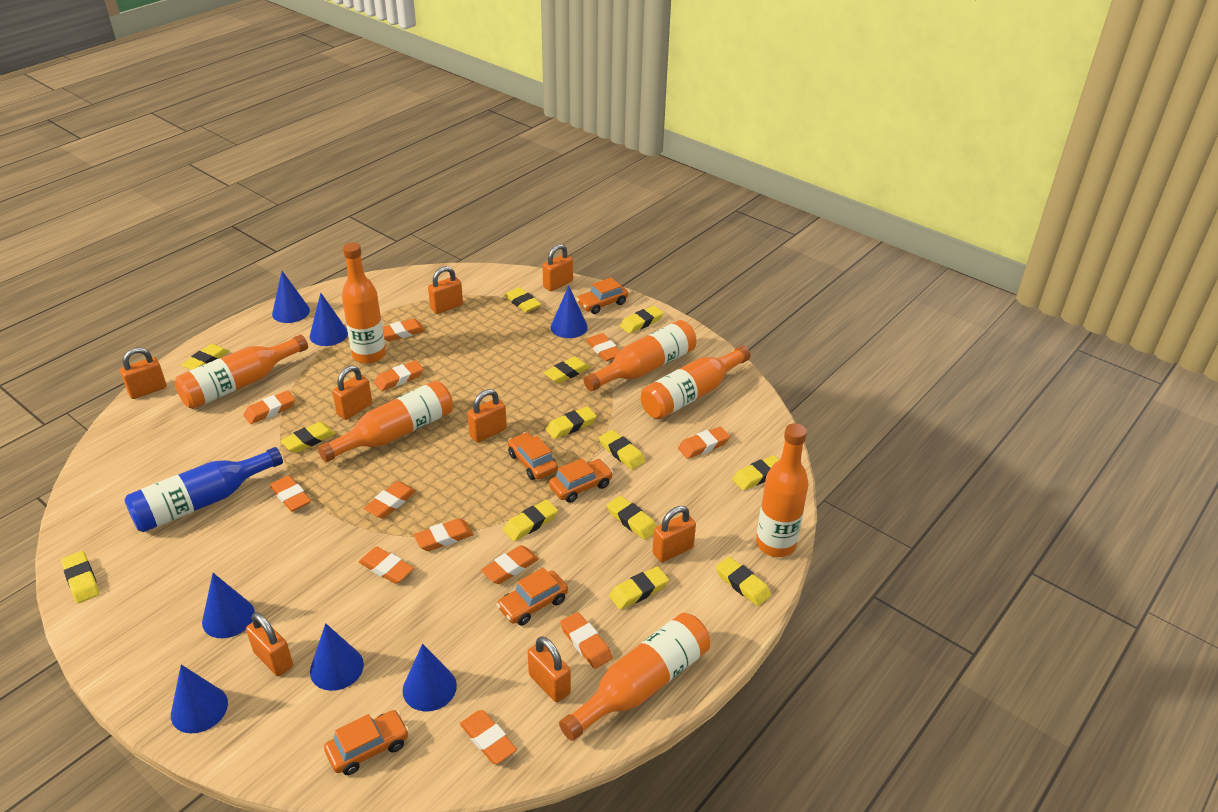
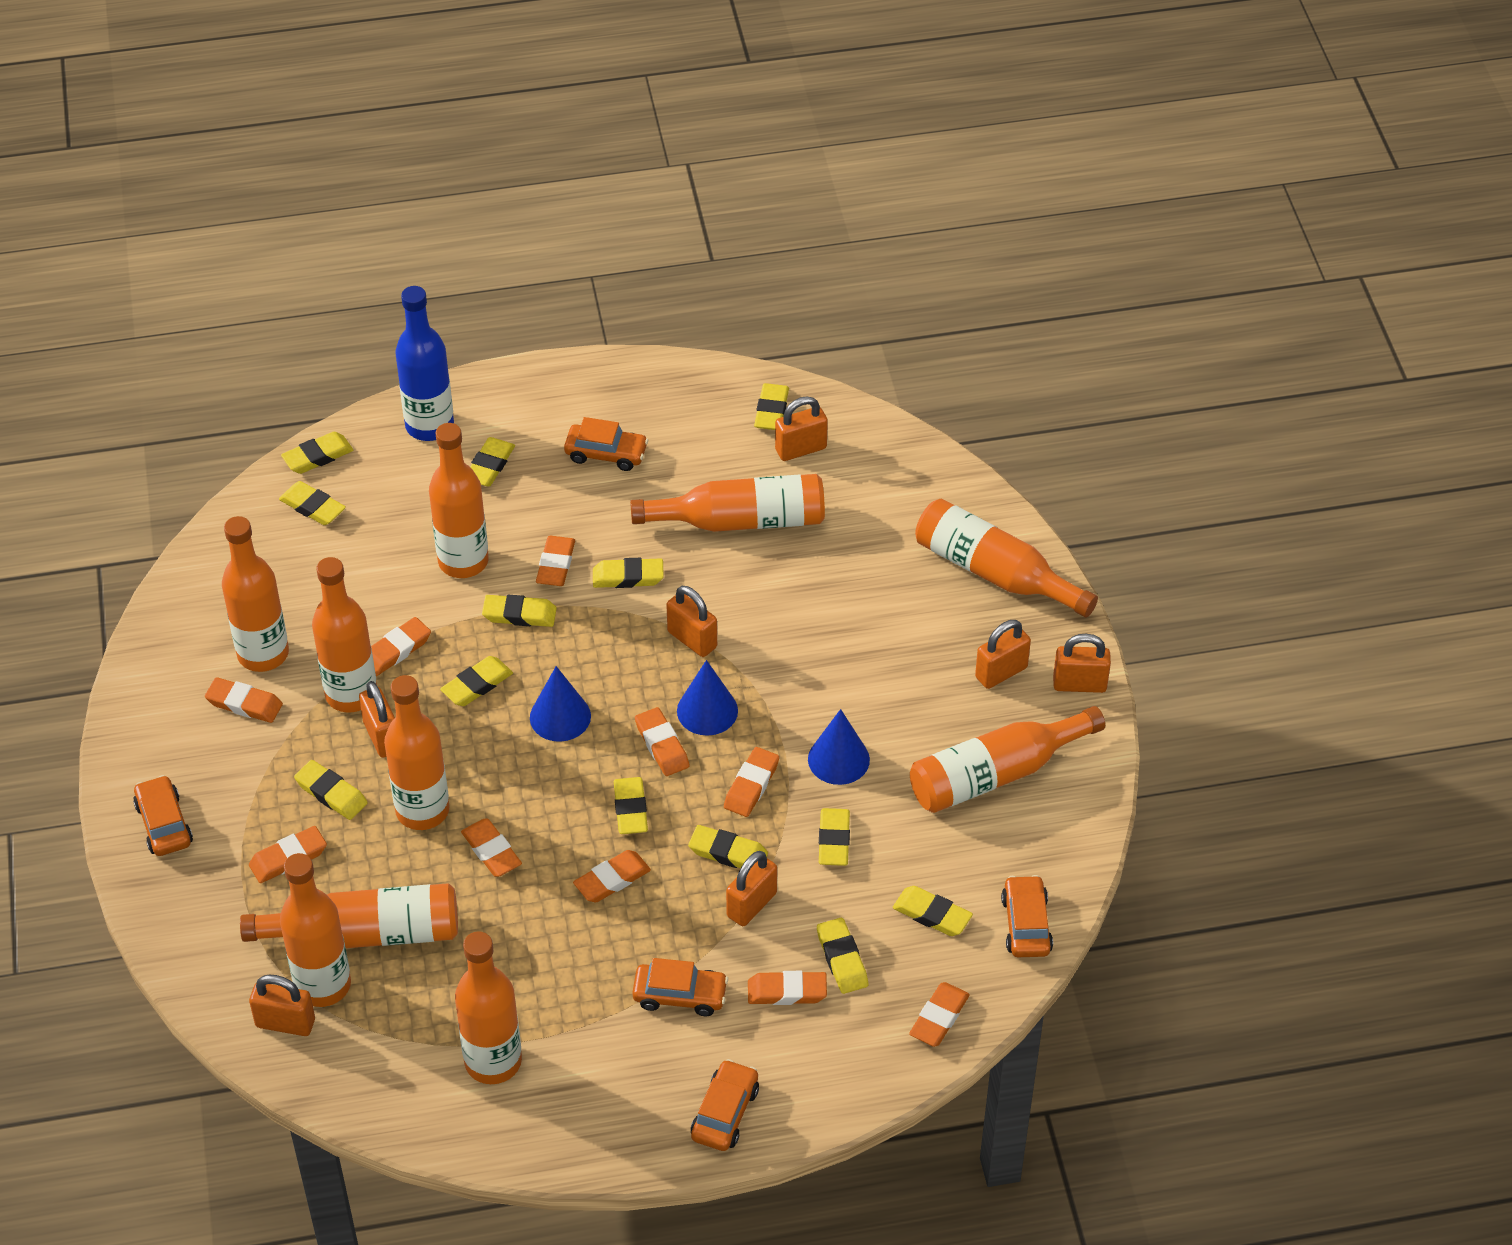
blue cone: [171,665,228,733] [202,573,255,638] [272,271,310,323] [310,293,348,346] [310,623,364,691] [402,644,457,711] [551,286,588,338] = 7 -> [530,666,591,742] [677,660,738,736] [808,709,870,785] = 3
orange bottle: [175,335,308,409] [318,381,453,462] [342,242,386,364] [559,613,710,741] [584,320,696,392] [641,346,750,420] [756,423,809,557] = 7 -> [222,516,289,672] [240,883,458,948] [280,853,351,1007] [312,557,377,712] [384,675,450,830] [429,423,489,578] [455,931,522,1084] [630,474,825,532] [910,706,1105,813] [915,498,1098,617] = 10
orange eraser: [244,390,295,424] [270,475,311,512] [359,547,414,584] [364,481,416,518] [374,360,423,391] [383,318,425,341] [414,518,474,551] [460,710,517,764] [481,545,539,584] [560,612,613,669] [586,333,620,361] [678,426,730,459] = 12 -> [205,677,283,723] [249,826,327,883] [371,617,431,676] [461,818,522,877] [536,536,575,586] [573,850,651,902] [635,707,690,776] [724,747,779,817] [748,971,827,1005] [909,982,970,1047] = 10
orange padlock: [120,347,166,399] [246,612,293,676] [332,366,372,420] [428,266,463,314] [467,389,507,443] [528,636,571,702] [542,244,573,291] [652,506,696,562] = 8 -> [249,975,315,1036] [359,681,395,758] [667,586,717,657] [726,851,777,926] [775,396,828,461] [975,620,1031,689] [1053,634,1111,693] = 7

